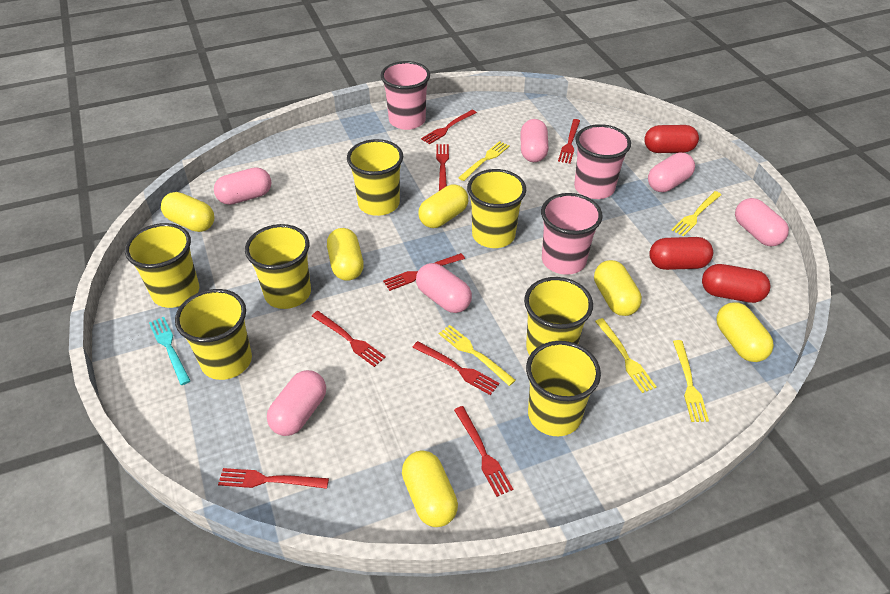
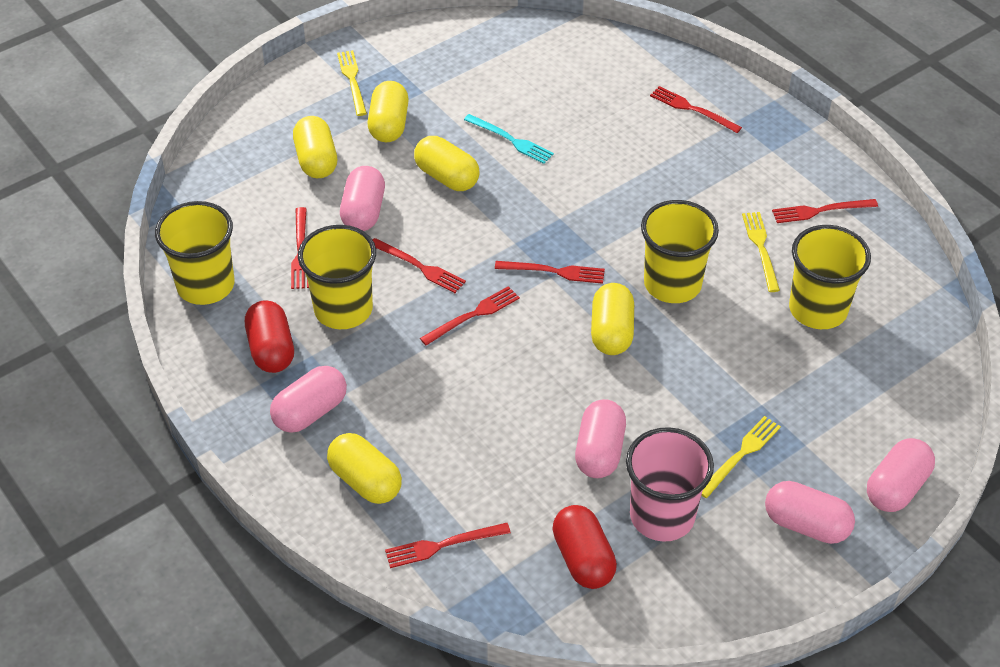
pink capsule: [214,167,272,205] [267,370,326,436] [416,263,472,313] [521,119,549,162] [648,152,695,192] [735,198,789,246] = 6 -> [270,366,347,433] [340,166,385,231] [575,399,626,478] [765,481,855,544] [867,438,935,512] = 5
pink cup: [381,61,430,130] [541,193,603,275] [574,124,631,199] = 3 -> [626,427,714,542] = 1
red capsule: [644,125,699,153] [649,237,713,270] [702,264,771,303] = 3 -> [245,300,294,373] [553,505,617,589] = 2
red fork: [218,468,329,489] [312,311,386,367] [383,253,465,291] [412,341,499,395] [421,110,477,144] [436,144,449,191] [454,406,513,497] [558,119,580,164] = 8 -> [291,207,309,289] [373,238,466,293] [385,523,511,568] [420,286,520,346] [495,261,605,284] [650,86,742,133] [772,199,878,223] = 7
yellow capsule: [161,192,214,232] [327,228,364,281] [402,450,458,527] [419,185,468,228] [594,260,642,316] [716,302,774,362] = 6 -> [293,116,337,178] [327,433,402,504] [368,81,409,142] [414,136,480,191] [591,283,634,355] = 5
yellow cup: [125,223,199,308] [175,289,252,380] [245,224,311,309] [347,139,403,216] [467,169,526,248] [524,277,593,355] [526,341,601,436] = 7 -> [155,201,235,305] [298,225,376,329] [641,200,719,303] [789,225,871,329] = 4
yellow fork: [439,325,516,386] [458,141,510,181] [595,318,657,393] [672,191,721,237] [673,340,709,422] = 5 -> [337,50,367,116] [701,416,781,498] [742,212,780,292] = 3

